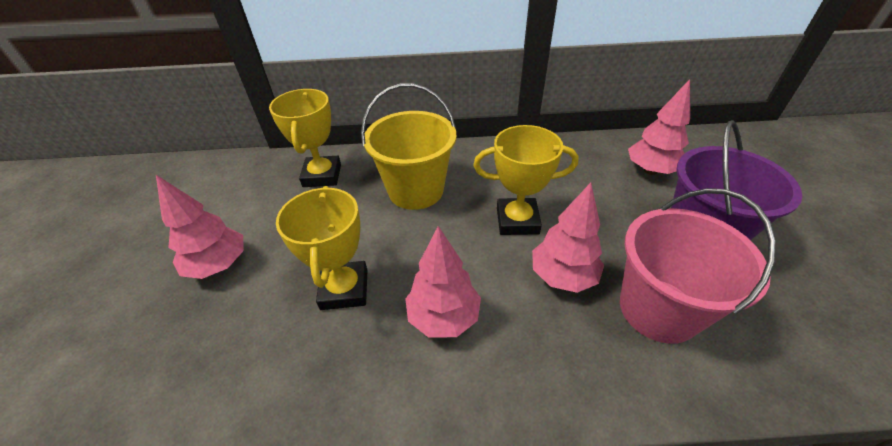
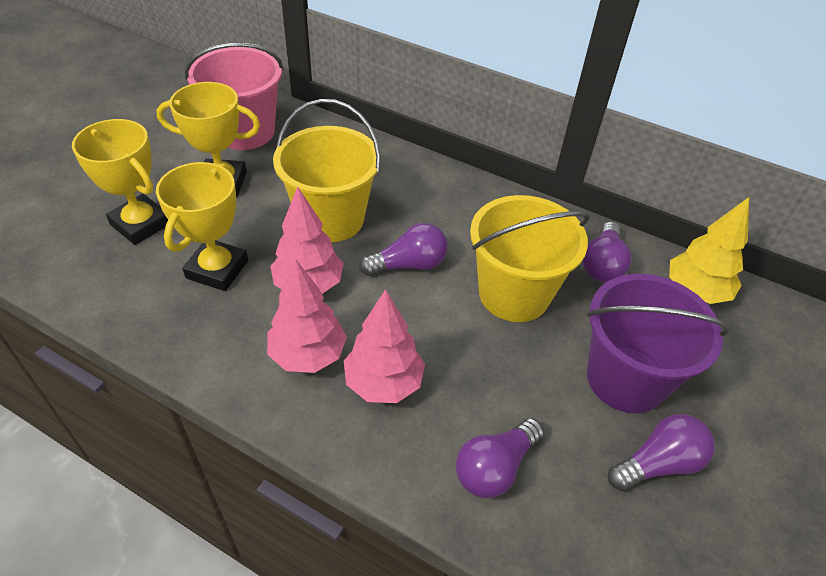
pink tree: [156,175,244,279] [405,226,481,338] [532,183,604,293] [628,79,690,175] = 4 -> [267,259,347,373] [270,187,344,294] [344,289,425,403] = 3
purple light bulb: none = 0 -> [359,223,448,276] [456,418,544,498] [583,222,632,283] [608,414,715,491] = 4
yellow bucket: [361,83,456,210] = 1 -> [273,99,381,242] [470,195,590,322] = 2
yellow tree: none = 0 -> [669,197,749,304] = 1

